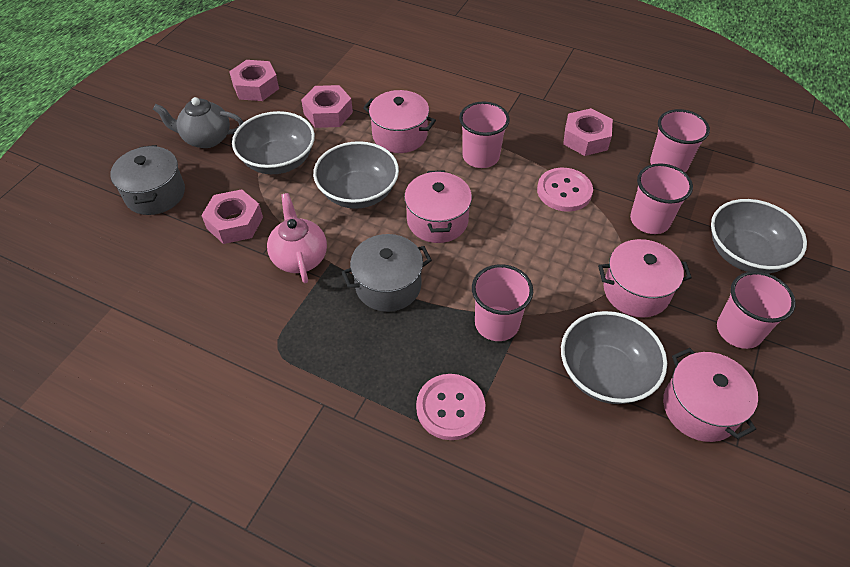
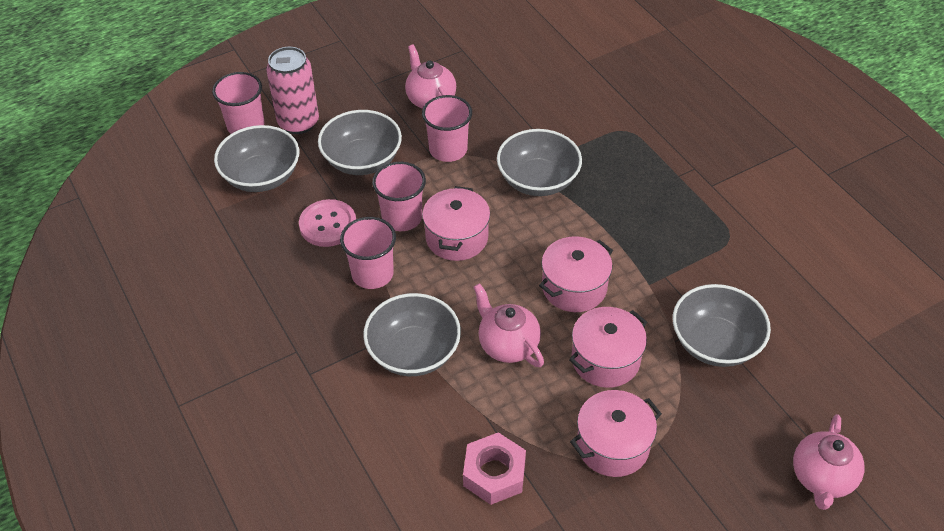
grey bowl: [232,111,315,174] [313,141,399,209] [561,311,667,404] [711,199,807,274] = 4 -> [214,125,299,192] [318,110,402,175] [363,293,461,376] [497,129,582,196] [673,284,771,367] = 5
grey pot: [110,145,185,215] [342,234,432,312] = 2 -> none = 0
grey teapot: [153,97,244,148] = 1 -> none = 0
pink button: [416,374,486,440] [537,168,593,212] = 2 -> [299,199,356,247] = 1
pink can: none = 0 -> [266,47,319,134] = 1
pink cup: [459,102,510,168] [472,264,533,341] [630,163,693,234] [650,109,710,172] [717,271,796,349] = 5 -> [212,72,264,134] [340,217,396,289] [372,162,426,231] [422,95,472,162] = 4
pink nut: [201,189,263,244] [229,60,279,101] [301,85,353,128] [563,108,613,156] = 4 -> [463,432,526,505] = 1
pink teapot: [267,193,327,283] = 1 -> [405,44,456,109] [473,283,544,367] [793,414,864,510] = 3

